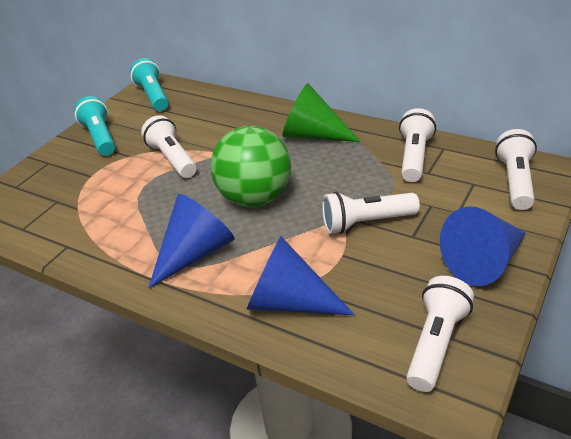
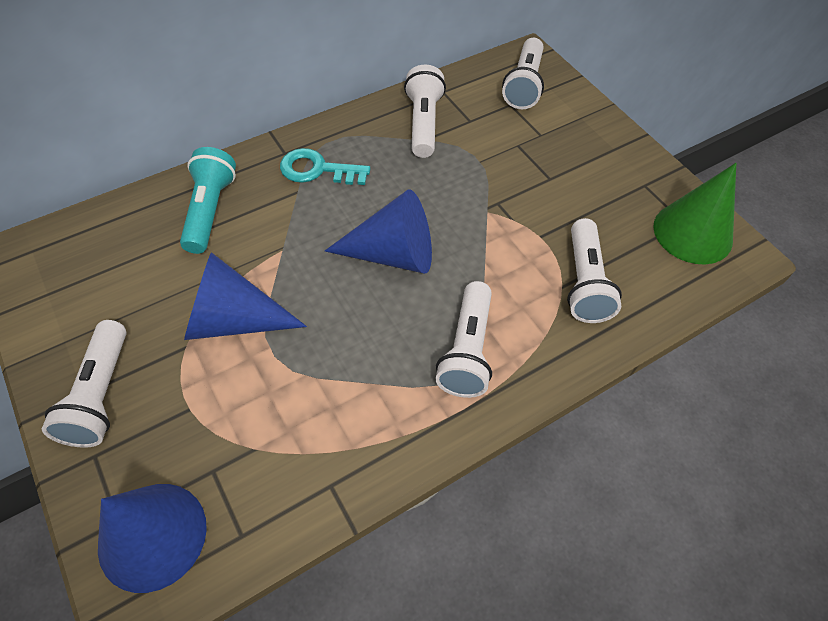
green ball: [210,126,291,207] = 1 -> none = 0
turquoise flashlight: [74,96,115,156] [130,58,169,111] = 2 -> [180,147,236,254] = 1
turquoise key: none = 0 -> [280,148,370,185] = 1

